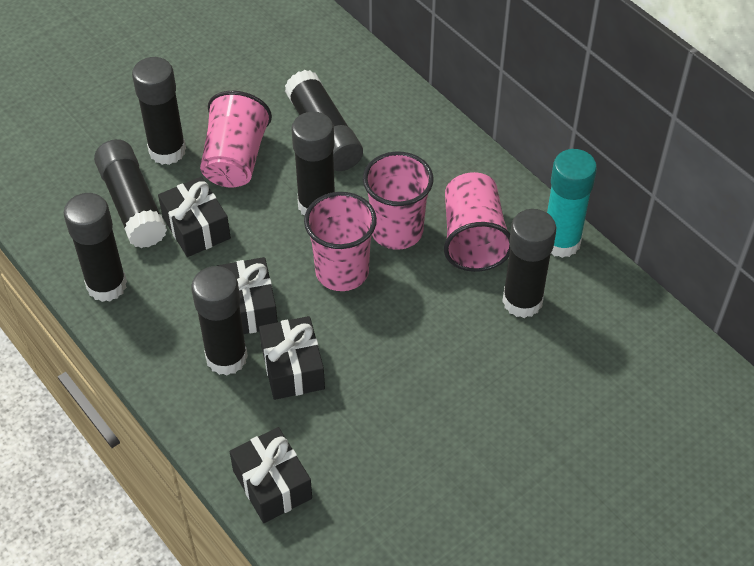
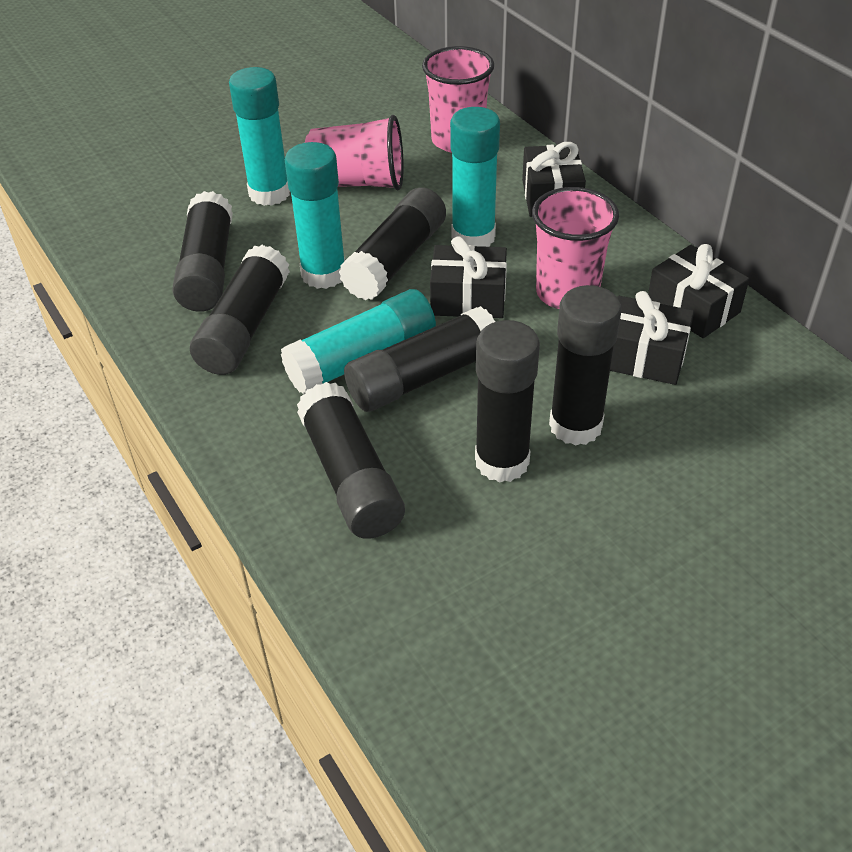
pink cup: [200,91,272,188] [304,192,377,291] [363,151,434,250] [444,172,510,272] = 4 -> [305,115,404,190] [422,46,494,153] [532,187,619,309] = 3
turquoise glue stick: [547,149,597,258] = 1 -> [229,67,290,206] [281,289,436,395] [284,142,345,289] [450,107,500,247] = 4

